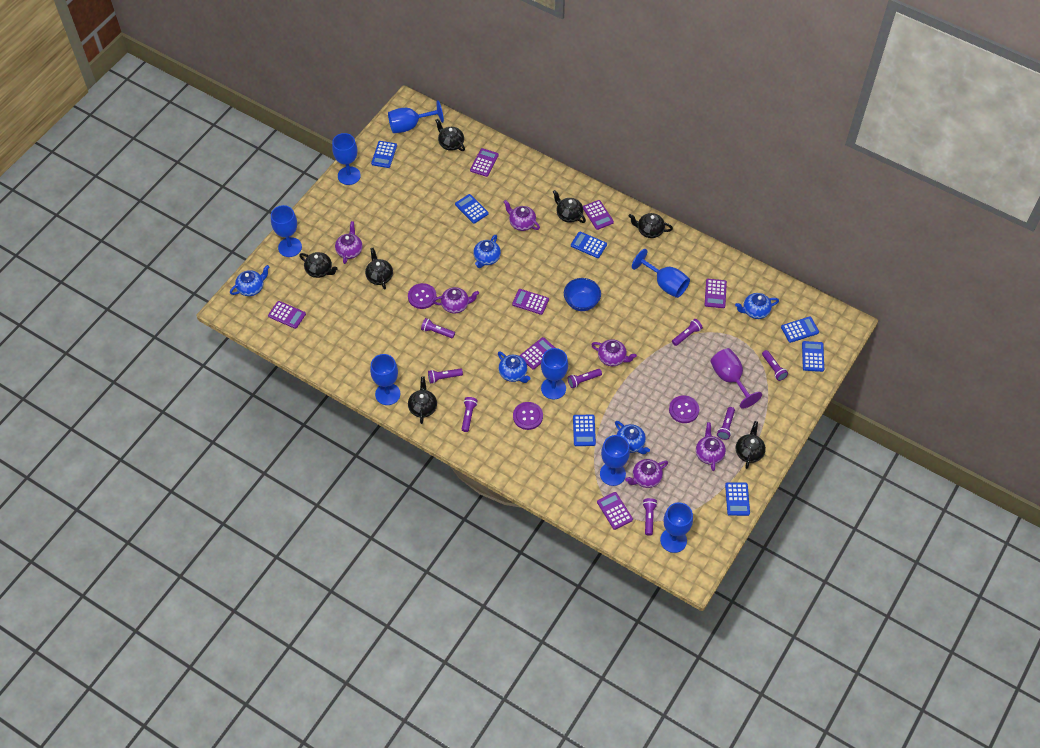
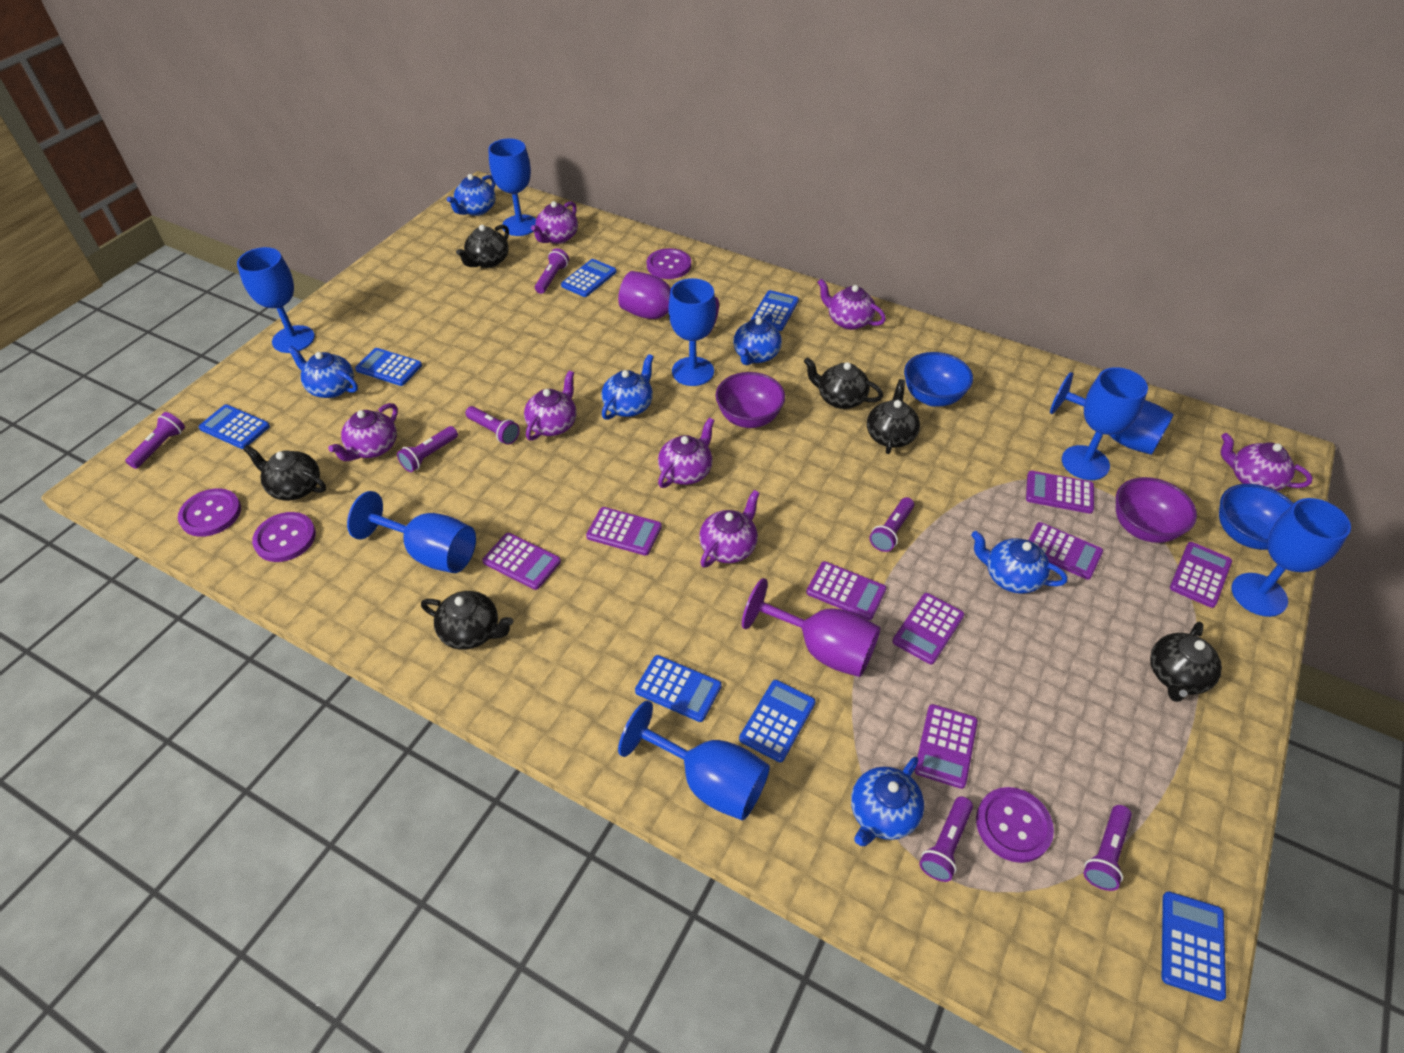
black teapot: [299,252,338,278] [365,248,393,290] [408,376,437,424] [435,119,465,151] [553,190,586,223] [629,213,673,238] [736,421,766,469] = 7 -> [243,445,326,501] [421,591,513,650] [456,225,509,268] [804,357,883,409] [867,379,920,454] [1150,621,1222,702] = 6
blue bowl: [564,278,601,311] = 1 -> [904,352,973,406] [1219,484,1294,550] = 2
blue teapot: [230,265,269,296] [473,235,501,268] [498,351,531,383] [615,421,650,454] [735,293,779,319] = 5 -> [287,346,358,398] [447,174,496,216] [602,354,654,420] [733,313,782,365] [851,757,924,846] [971,531,1067,594] = 6
purple bowl: none = 0 -> [716,372,785,428] [1116,477,1197,543] = 2
purple button: [408,283,437,309] [513,402,543,430] [669,395,699,423] = 3 -> [178,488,241,537] [252,512,316,562] [647,248,691,279] [976,787,1054,863] = 4
purple calculator: [268,301,306,329] [470,148,499,177] [512,289,549,315] [520,337,555,370] [583,200,614,230] [597,492,633,530] [705,279,727,308] = 7 -> [482,533,561,590] [586,507,662,556] [806,561,886,620] [892,593,965,664] [914,704,978,789] [1026,471,1094,514] [1029,522,1103,580] [1170,542,1232,608] = 8
purple flashlight: [421,318,455,338] [428,368,463,384] [462,397,478,432] [568,369,602,388] [643,498,657,536] [672,319,703,346] [717,407,735,440] [762,350,788,381] = 8 -> [125,412,185,469] [397,426,458,472] [465,406,520,445] [535,248,569,294] [870,497,914,552] [919,796,973,882] [1084,805,1132,891] = 7
purple goblet: [710,348,762,409] = 1 -> [618,271,719,337] [742,578,880,677] = 2
purple teapot: [335,221,363,264] [433,287,479,313] [504,200,540,231] [591,339,637,366] [625,459,668,488] [696,422,726,471] = 6 -> [328,403,398,461] [524,371,576,441] [531,201,578,244] [658,418,715,488] [699,490,760,568] [818,279,886,330] [1221,433,1313,491] = 7

